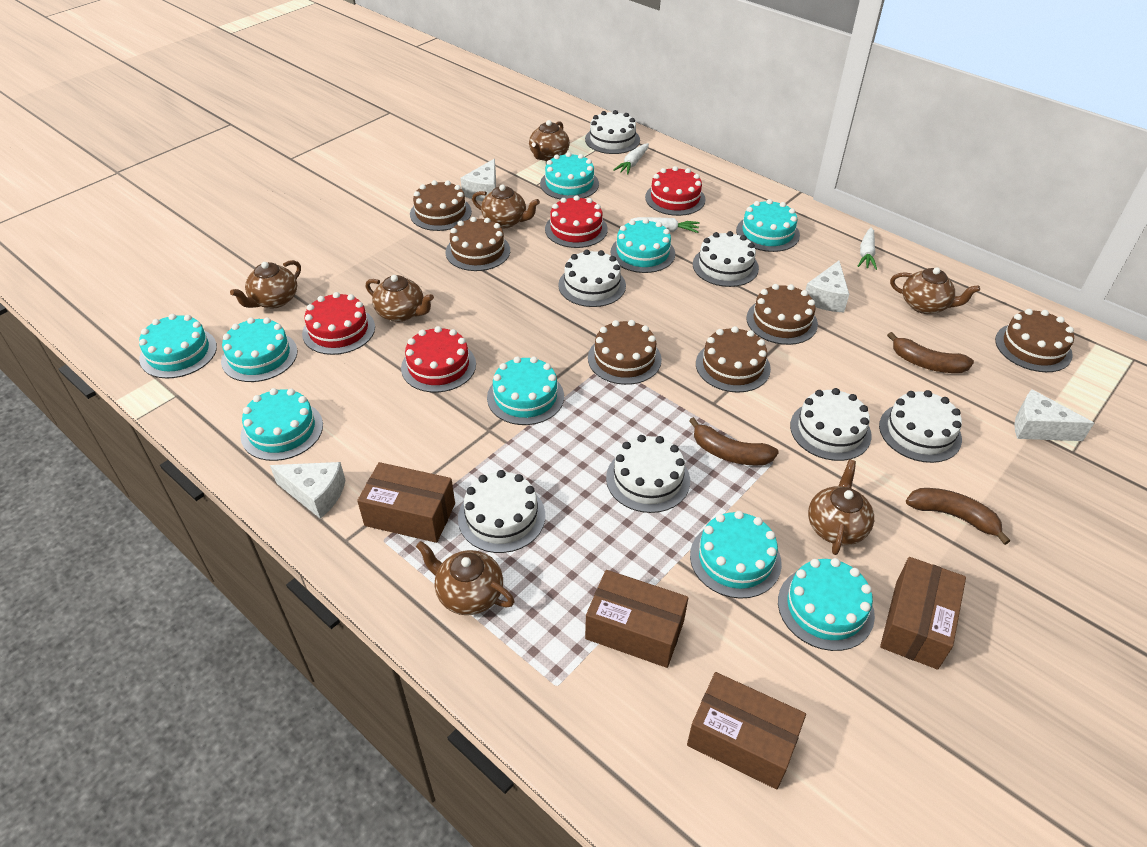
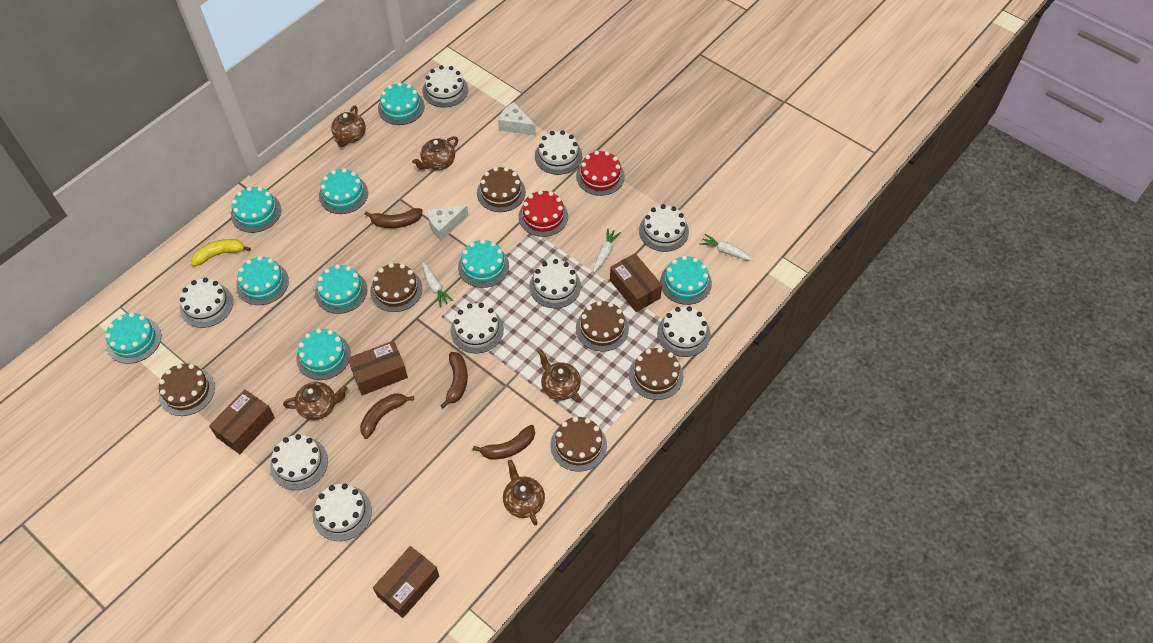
brown banana: [689,417,779,465] [887,332,974,373] [906,488,1010,545] = 3 -> [360,393,414,439] [364,208,423,228] [440,352,468,408] [473,425,535,459] = 4
brown teapot: [230,260,301,309] [366,275,434,322] [416,541,514,615] [472,185,540,229] [529,120,570,161] [808,460,874,555] [890,267,980,314] = 7 -> [283,382,348,420] [331,106,366,147] [412,136,458,170] [503,460,545,526] [538,350,581,403] = 5
red cake: [302,292,375,355] [401,326,476,392] [545,195,608,248] [645,166,706,216] = 4 -> [519,190,568,237] [576,151,625,196] = 2
white cake: [458,470,545,553] [558,249,626,307] [585,110,640,154] [606,435,690,513] [693,231,759,287] [790,388,872,461] [879,390,962,463] = 7 -> [180,278,233,328] [270,434,328,490] [313,484,372,541] [422,65,468,107] [451,303,504,353] [529,259,581,308] [535,130,582,175] [639,204,689,252] [657,306,711,357] = 9
white cheese: [270,462,345,519] [461,159,496,201] [806,261,849,312] [1014,389,1094,441] = 4 -> [426,206,469,241] [498,102,536,136] = 2
yellow banana: none = 0 -> [191,239,251,266] = 1

